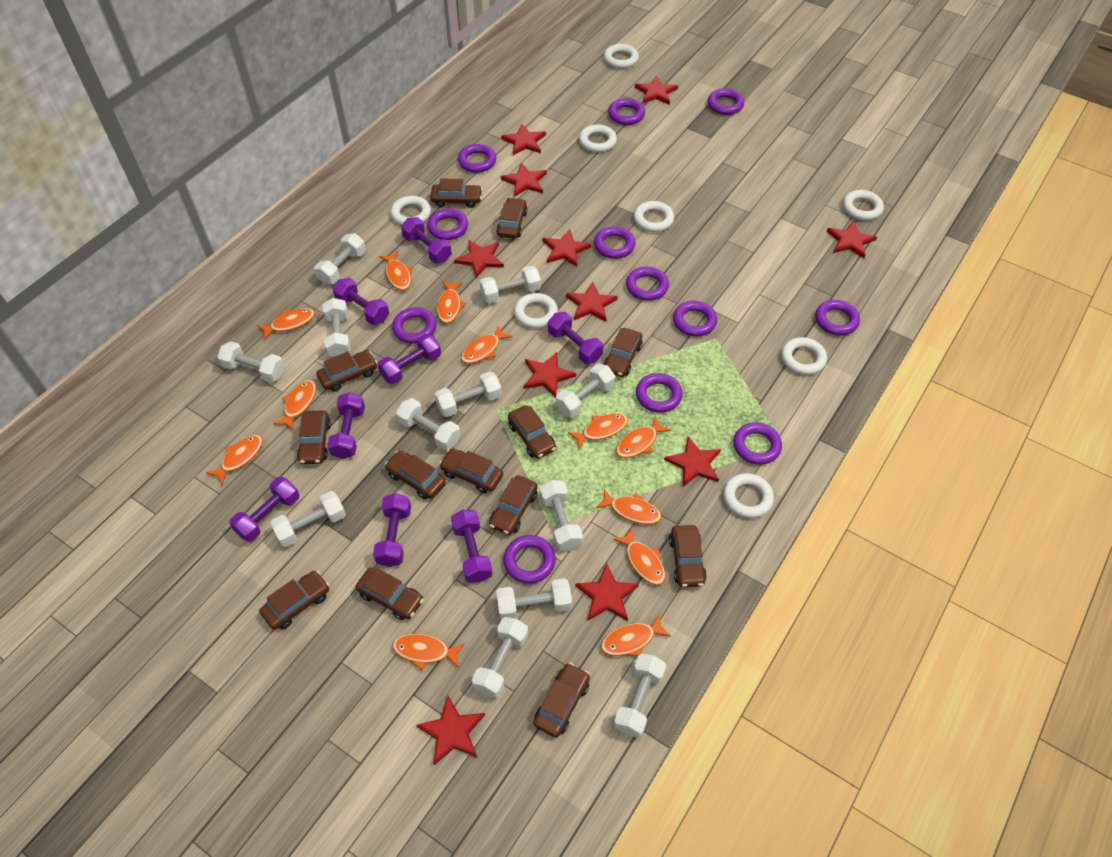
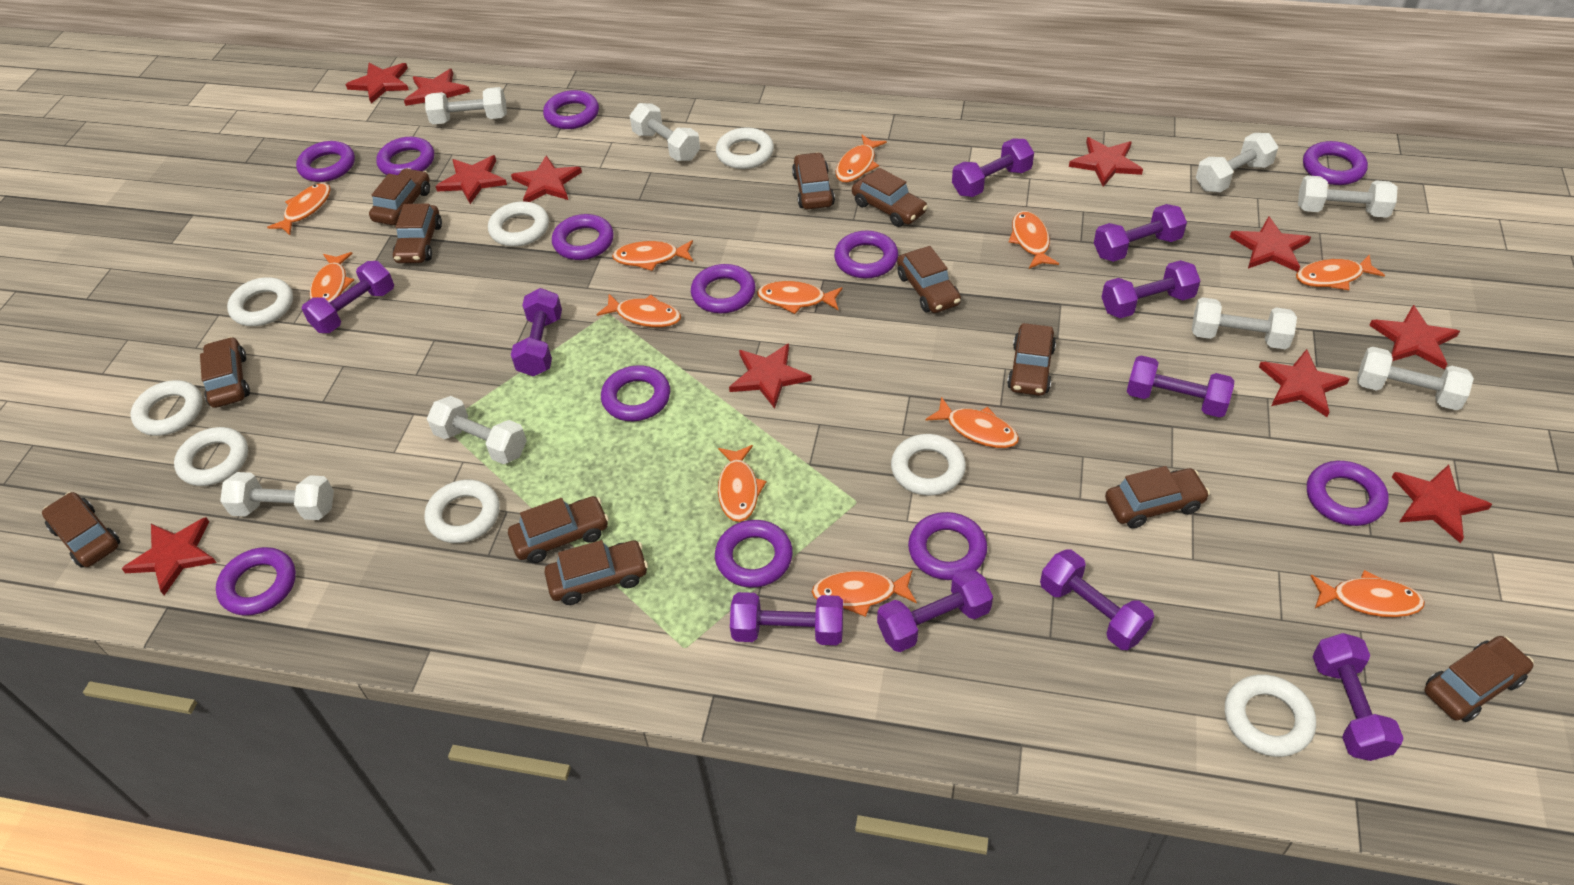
brown car: [260,571,329,630] [297,410,331,464] [316,350,377,392] [356,568,424,620] [385,451,446,500] [430,178,482,208] [439,448,503,493] [489,475,538,535] [496,197,528,239] [508,405,556,459] [534,663,590,738] [603,328,643,377] [669,525,707,587] = 13 -> [42,492,120,568] [200,337,250,408] [369,168,430,225] [393,203,442,263] [508,496,609,563] [544,540,648,605] [792,152,835,209] [852,168,928,227] [897,246,961,313] [1007,323,1056,396] [1105,466,1210,529] [1425,636,1534,722] = 12
purple dumbbell: [229,477,299,542] [327,392,365,459] [333,278,389,325] [373,493,411,567] [377,334,441,384] [401,217,452,263] [451,510,493,582] [548,312,604,364] = 8 -> [301,261,394,333] [511,288,562,376] [730,592,843,645] [877,568,993,652] [952,139,1034,197] [1040,550,1154,650] [1094,204,1187,262] [1102,260,1200,318] [1126,355,1234,418] [1313,633,1404,761] = 10
white dumbbell: [217,342,285,383] [270,491,346,547] [314,233,366,284] [323,298,351,357] [396,398,461,451] [435,371,502,417] [472,617,528,698] [480,266,541,303] [496,578,572,619] [540,480,583,551] [556,363,615,418] [614,654,666,738] = 12 -> [220,472,334,520] [425,87,507,124] [427,396,527,464] [630,103,700,161] [1192,297,1297,349] [1196,133,1278,192] [1298,175,1398,218] [1357,347,1474,410] = 8

